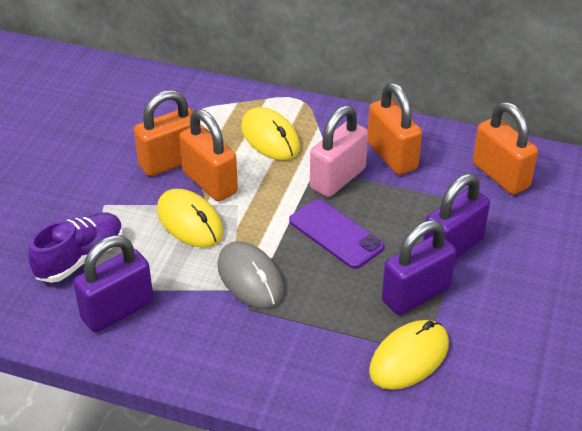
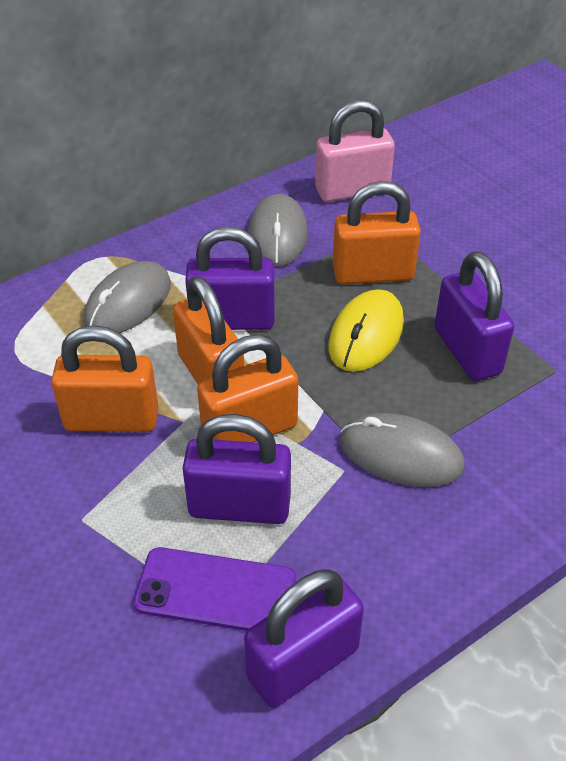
grey mouse: [217,241,284,309] = 1 -> [83,261,171,333] [248,194,308,267] [340,413,465,487] = 3
purple padlock: [73,235,153,333] [382,220,456,315] [423,173,490,259] = 3 -> [183,414,291,524] [185,226,275,330] [244,569,364,708] [435,252,514,381] = 4
purple shoe: [28,212,123,283] = 1 -> none = 0
yellow mouse: [157,189,223,248] [241,107,300,160] [369,320,449,390] = 3 -> [329,289,404,372] = 1

